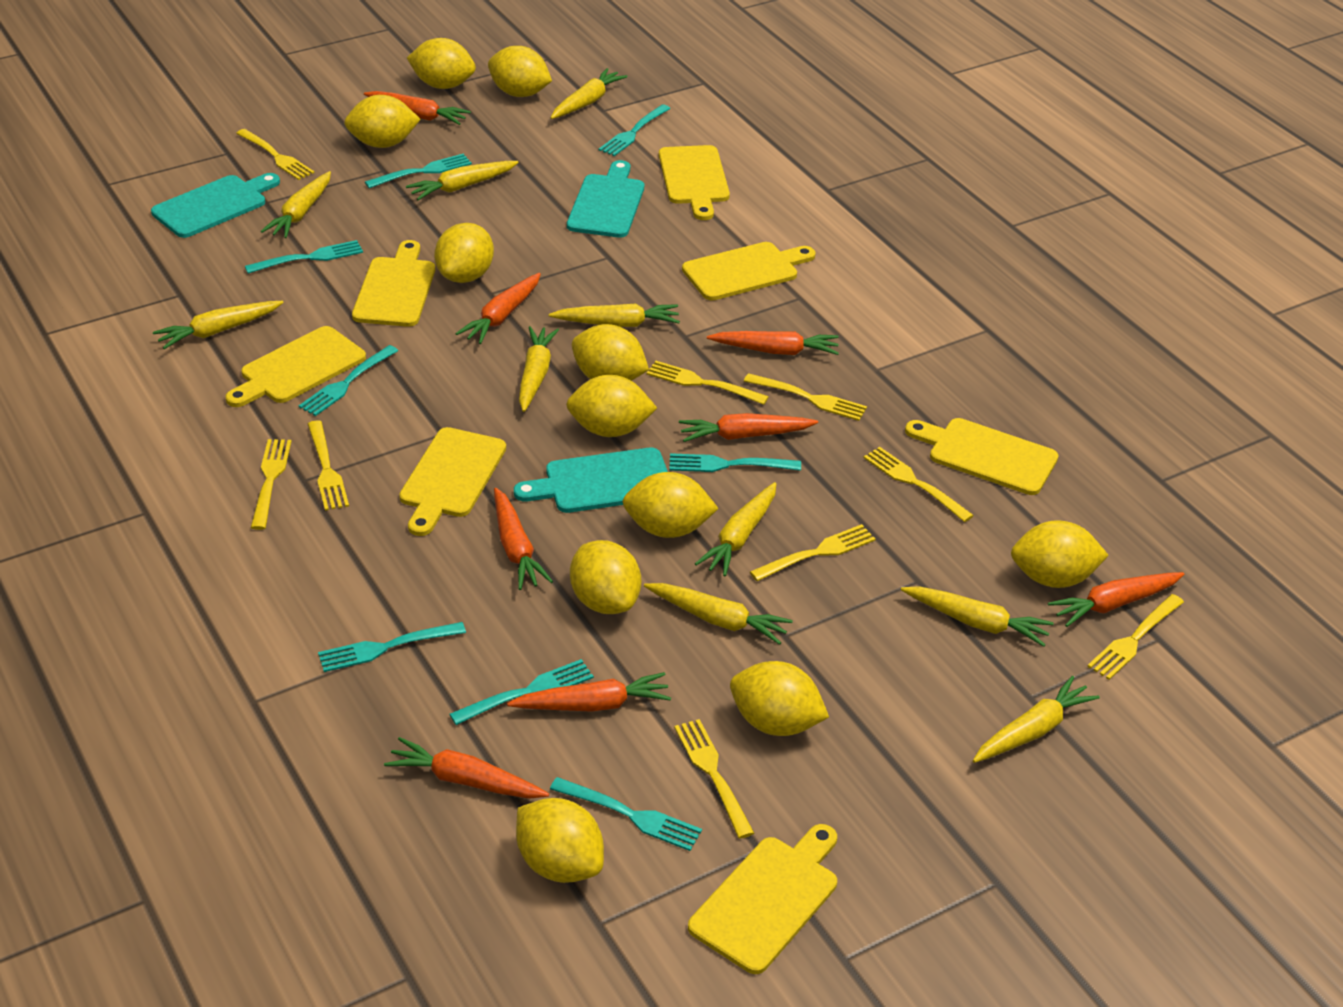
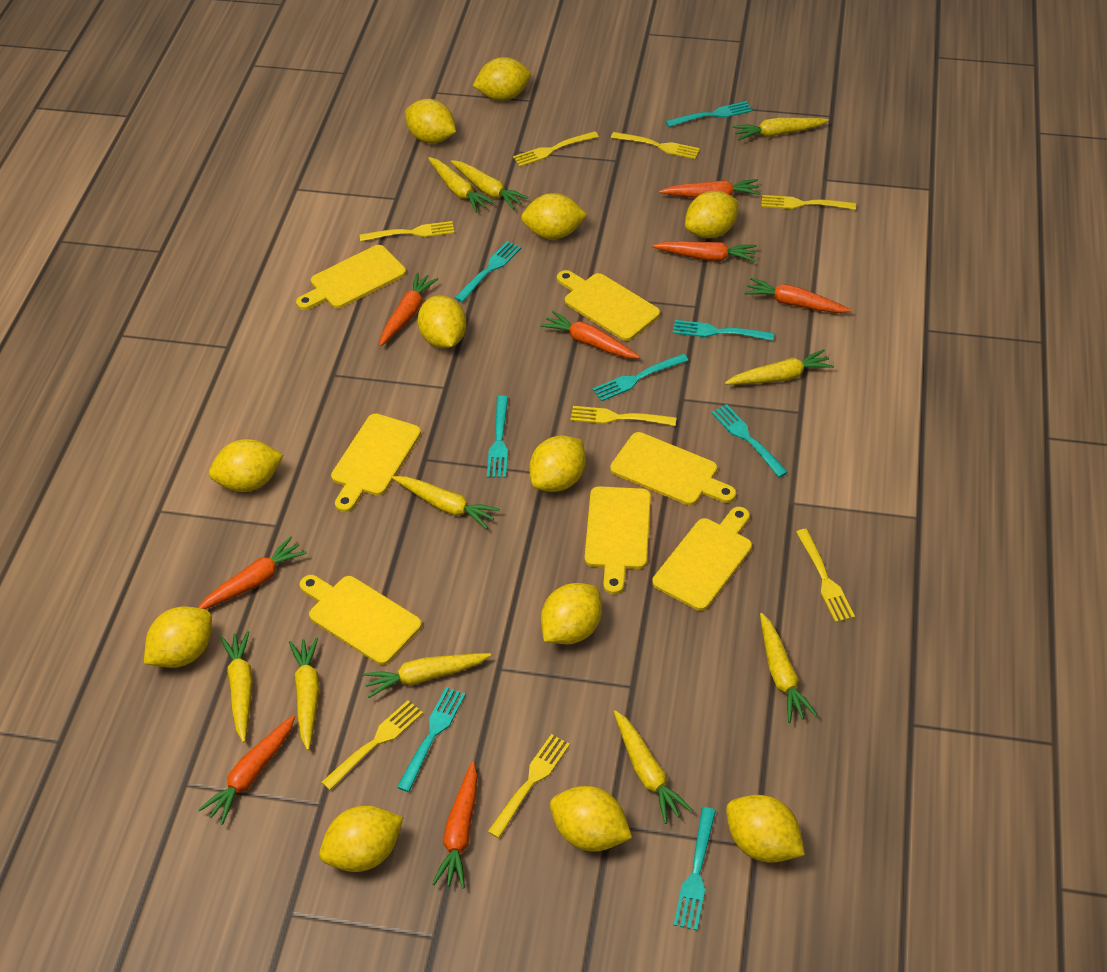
turquoise cutting board: [151,173,280,238] [514,448,668,513] [567,160,644,238] = 3 -> none = 0
yellow fork: [236,129,314,180] [251,439,292,530] [308,420,349,511] [647,361,769,405] [674,719,754,839] [744,373,867,421] [750,524,876,581] [864,447,974,522] [1087,594,1184,680] = 9 -> [321,700,423,790] [359,221,454,242] [488,734,570,838] [513,131,599,167] [571,406,677,426] [611,132,700,159] [761,195,856,210] [796,529,855,623] = 8
yellow lemon: [344,95,421,148] [407,38,476,89] [434,223,494,283] [488,46,552,97] [516,798,604,883] [566,375,657,437] [570,540,641,614] [572,324,649,381] [623,472,719,538] [730,661,829,736] [1011,520,1109,588] = 11 -> [144,606,212,668] [209,439,283,492] [319,806,403,872] [405,99,456,143] [417,295,467,348] [472,57,531,101] [521,193,587,239] [529,436,586,492] [541,583,602,644] [550,786,632,852] [685,191,739,238] [726,795,805,863] = 12

